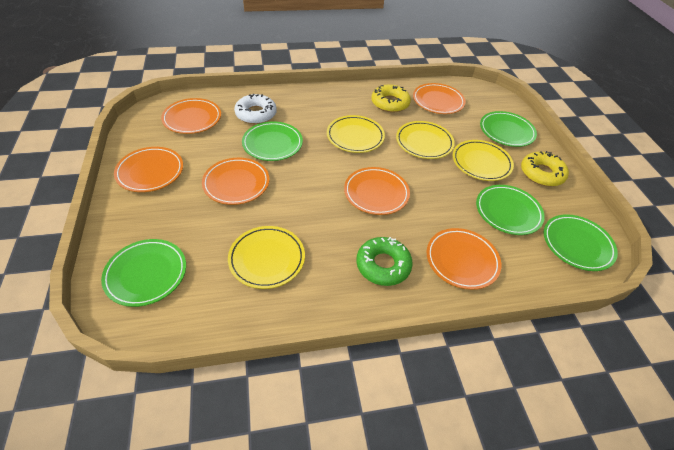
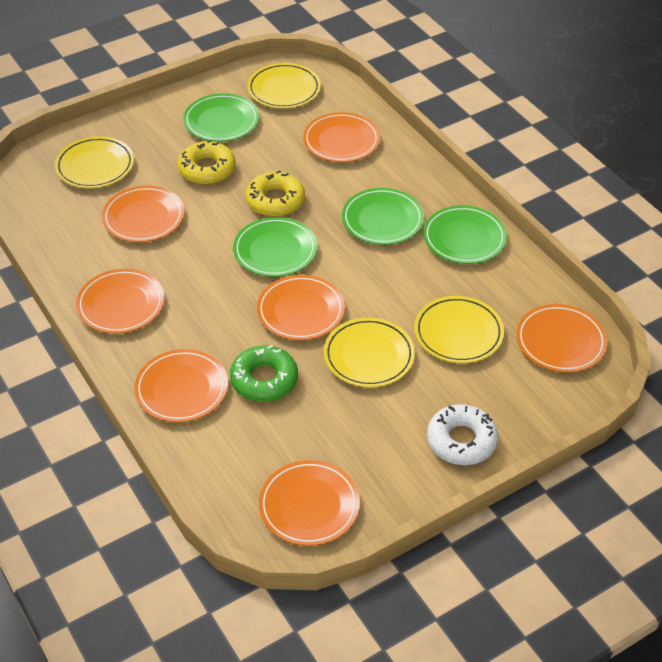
green plate: [101,239,186,307] [242,122,303,161] [476,185,545,235] [480,111,537,147] [544,214,618,271] = 5 -> [183,93,259,142] [233,217,317,277] [342,188,424,245] [423,205,507,264] = 4
orange plate: [114,147,183,192] [161,98,221,134] [202,157,269,205] [344,167,410,215] [413,83,466,114] [427,228,501,290] = 6 -> [76,269,164,334] [102,186,184,242] [134,349,228,422] [257,275,345,340] [259,460,360,546] [303,112,380,162] [516,304,607,372] = 7

